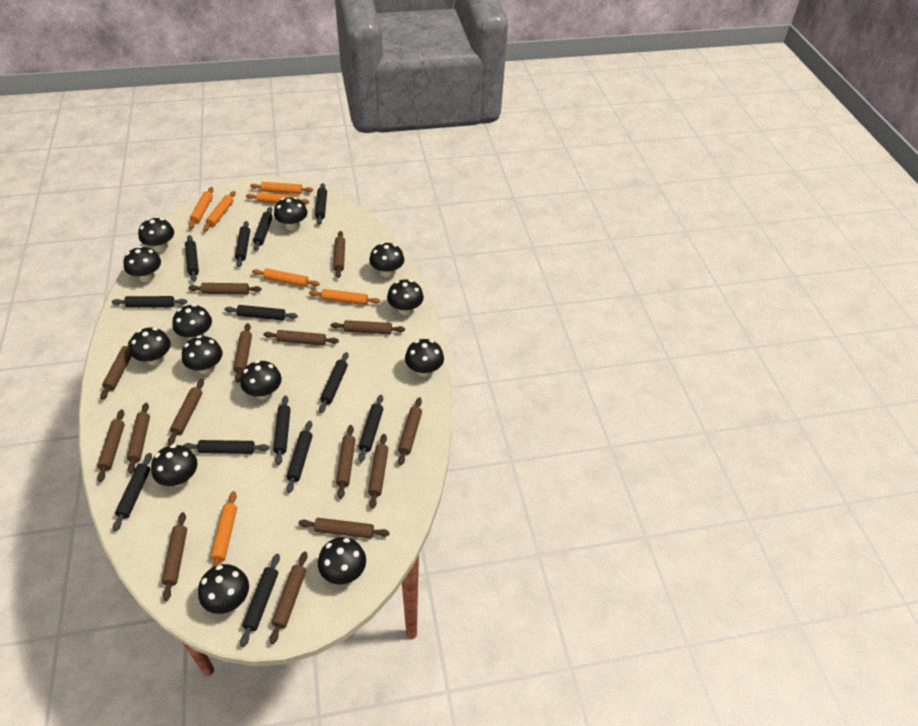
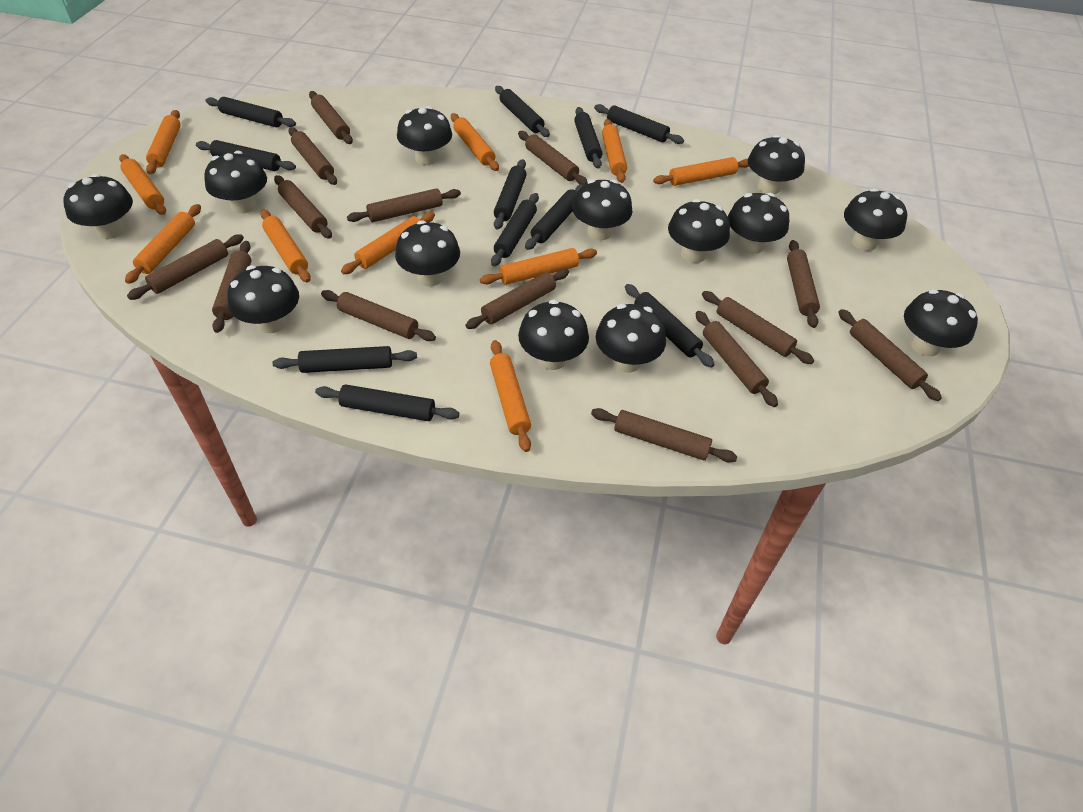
black rolling pin: [112,296,187,308] [113,453,152,531] [183,440,269,454] [185,235,199,282] [225,305,298,321] [235,221,250,267] [240,554,280,647] [253,207,273,251] [273,396,291,465] [286,421,313,493] [315,183,327,225] [319,352,349,413] [358,395,383,462] = 13 -> [196,140,296,171] [205,97,296,128] [272,346,417,373] [315,384,459,421] [491,193,539,267] [494,159,527,230] [495,86,550,137] [525,184,584,250] [574,107,602,169] [594,104,684,144] [625,284,715,368] = 11
brown rolling pin: [97,410,125,482] [100,339,132,400] [127,403,150,474] [162,512,187,601] [168,379,204,445] [188,283,261,294] [233,323,252,383] [263,330,339,346] [270,551,308,644] [299,518,390,539] [331,320,405,334] [333,231,345,278] [336,425,356,499] [368,434,388,509] [398,397,422,465] = 15 -> [127,235,244,300] [212,241,252,333] [274,175,332,239] [289,127,337,185] [309,91,353,144] [321,290,436,341] [347,188,461,222] [465,269,569,329] [518,131,588,185] [591,408,737,462] [696,311,778,407] [702,291,814,364] [787,240,820,328] [838,309,942,401] = 14
orange rolling pin: [189,187,214,229] [203,191,236,232] [210,491,237,568] [246,192,309,204] [250,182,313,194] [252,268,320,287] [309,289,380,305] = 7 -> [119,154,166,215] [125,204,201,284] [146,110,181,174] [260,209,311,283] [341,212,435,274] [451,113,499,171] [480,248,597,285] [490,340,531,452] [602,119,627,183] [653,157,749,186] = 10

